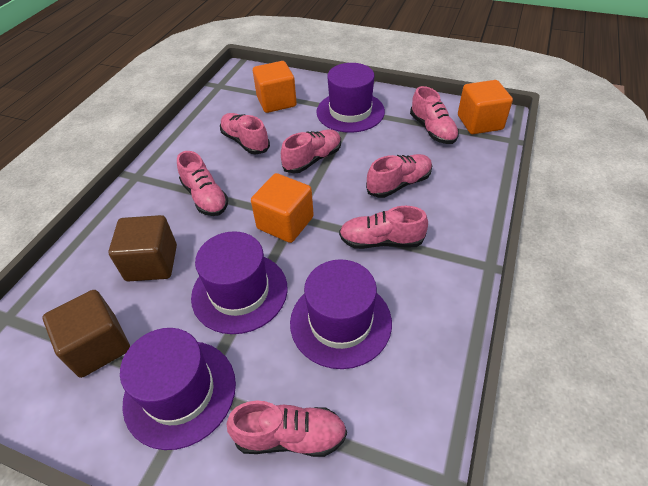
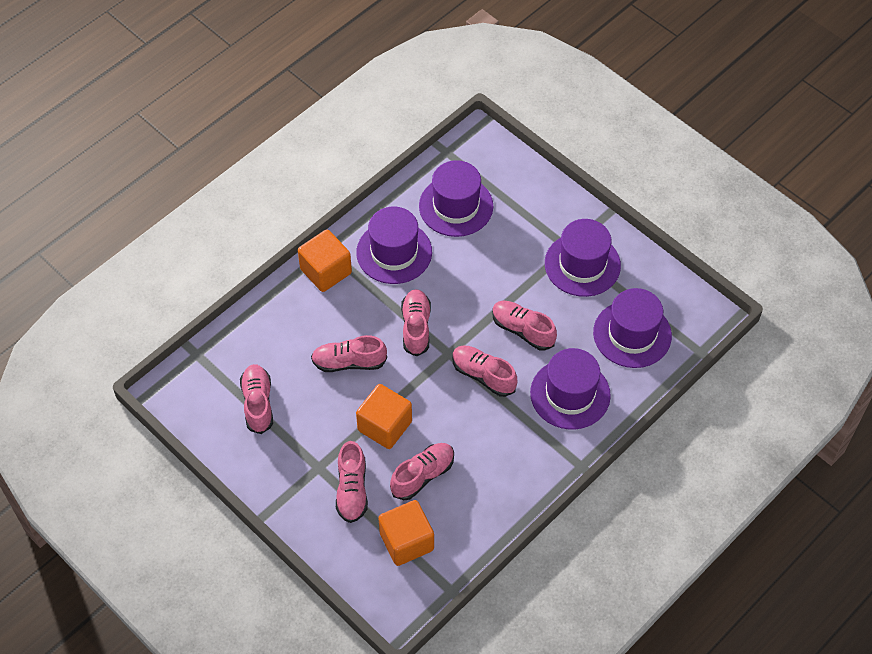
brown cube: [43,290,130,378] [108,215,177,282] = 2 -> none = 0
purple hat: [120,328,236,450] [191,231,288,334] [290,259,392,369] [316,63,385,133] = 4 -> [356,207,432,284] [419,160,493,237] [530,348,611,430] [545,219,621,297] [593,288,672,368] = 5

